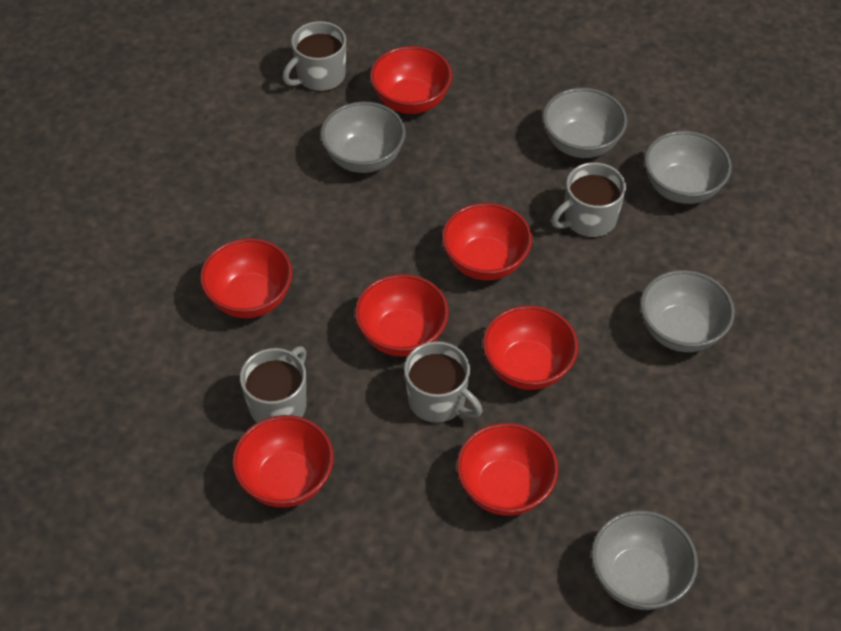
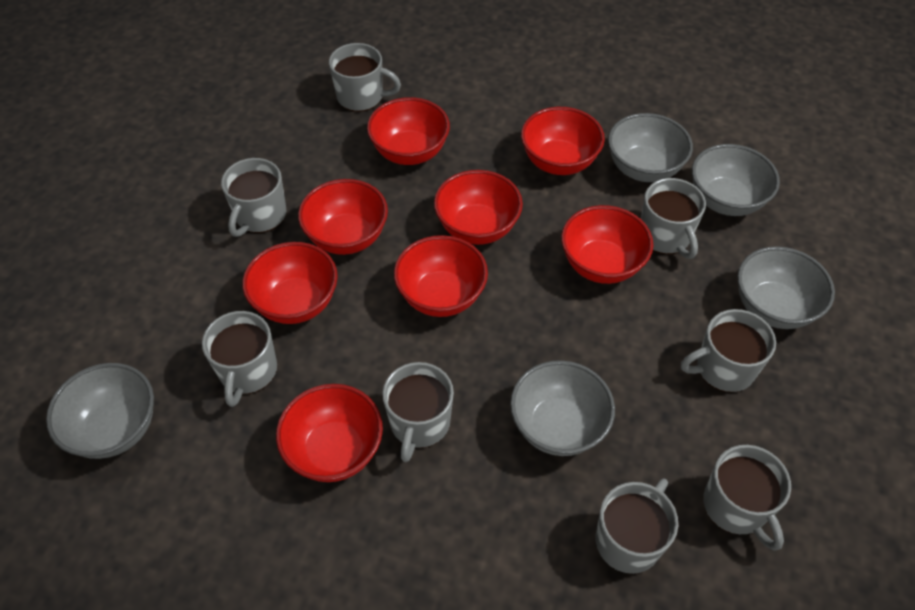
grey mug: [240,346,307,423] [282,21,346,92] [404,341,483,423] [551,162,626,238] = 4 -> [202,311,277,407] [221,158,286,237] [329,43,401,112] [382,362,454,462] [596,479,678,574] [641,178,706,259] [681,309,776,392] [703,445,791,551] = 8
red bowl: [200,238,293,318] [232,415,334,507] [355,274,449,357] [370,46,452,114] [442,202,532,280] [457,423,559,516] [483,305,579,390] = 7 -> [242,242,338,324] [276,384,383,482] [298,179,388,255] [367,97,450,165] [394,235,488,317] [434,170,523,245] [521,107,605,175] [561,205,653,284] = 8

